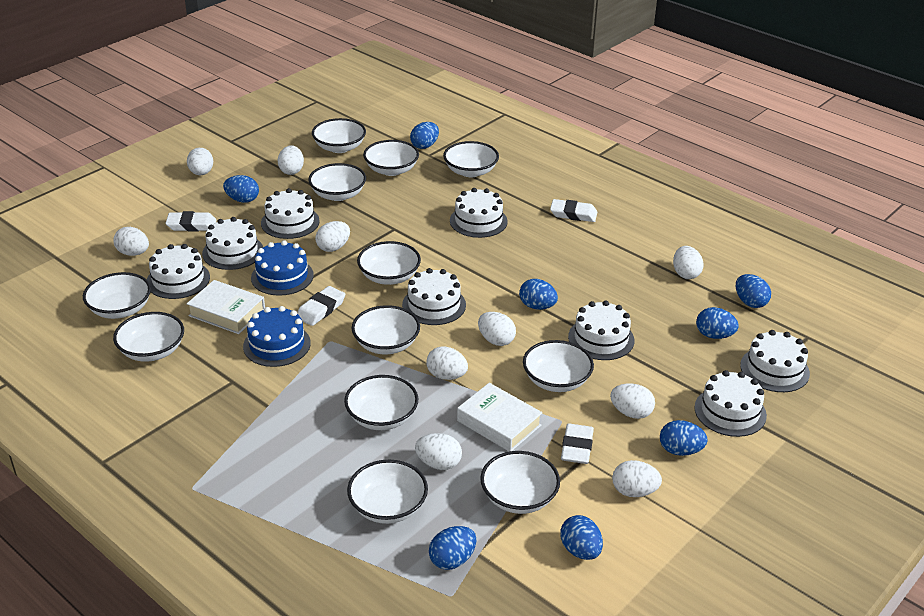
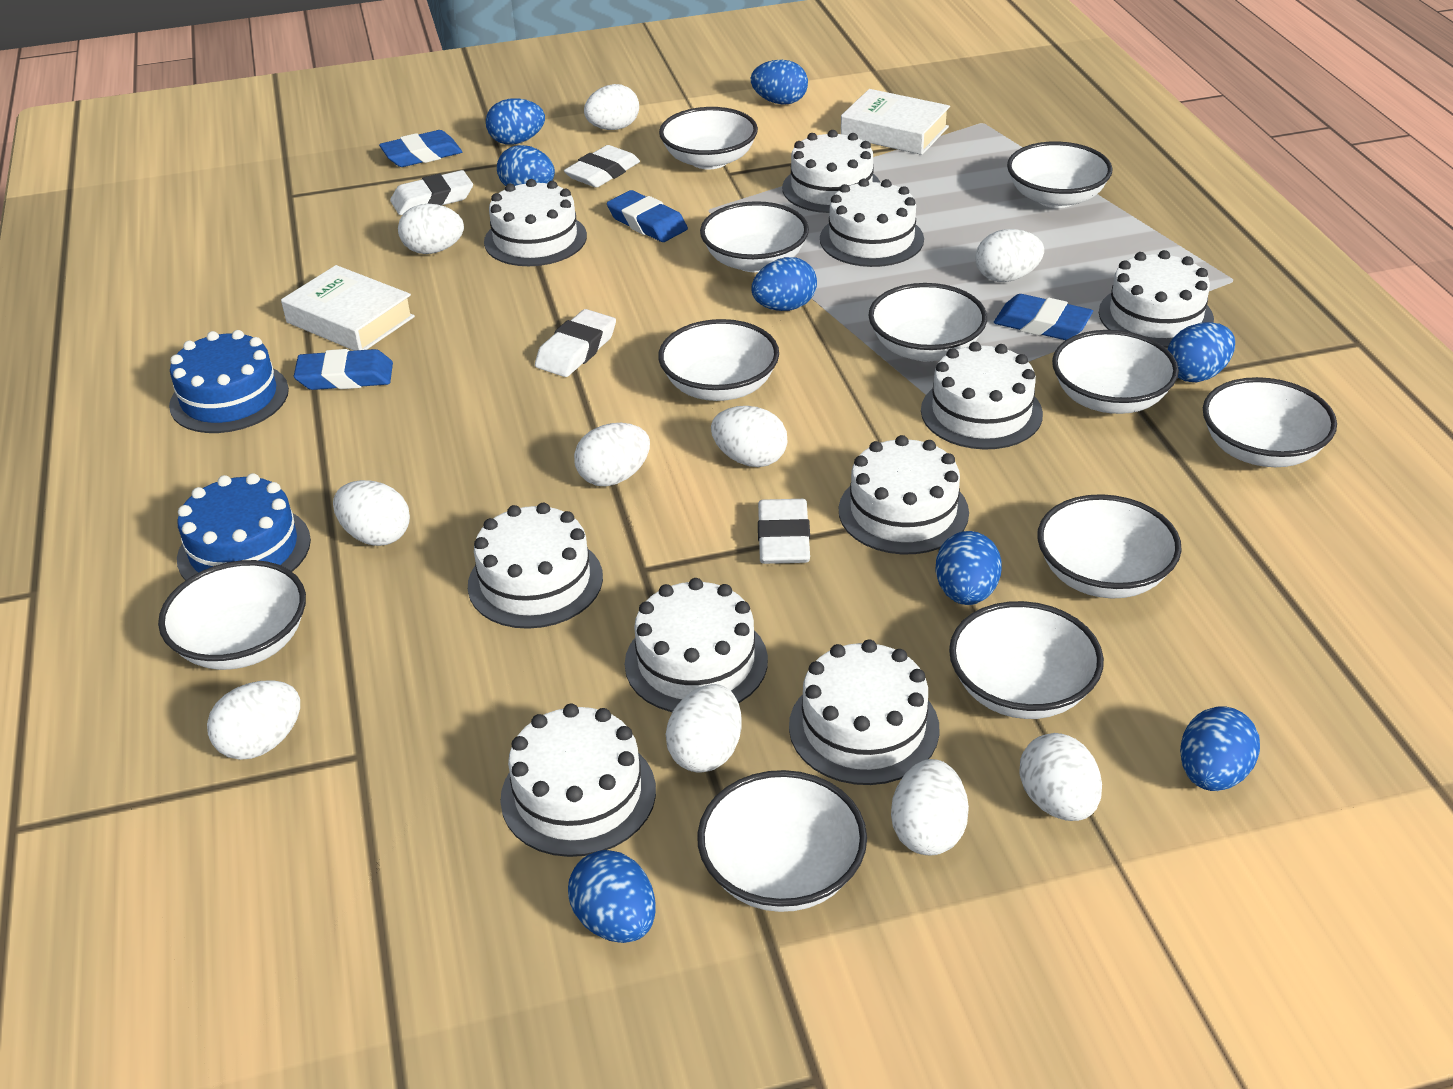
blue eraser: none = 0 -> [294,349,393,390] [379,130,462,167] [607,190,688,242] [994,294,1093,340] = 4
white bowl: [83,272,151,319] [113,312,184,362] [308,163,366,201] [312,118,366,153] [344,375,418,430] [347,460,428,524] [352,305,420,354] [357,241,421,285] [363,140,419,176] [443,141,499,177] [480,451,560,514] [523,340,594,392] = 12 -> [158,560,306,670] [658,319,779,401] [659,107,758,169] [697,770,867,912] [700,201,809,272] [868,283,987,362] [949,601,1104,719] [1007,141,1113,208] [1037,494,1182,598] [1052,330,1179,414] [1203,377,1337,467] = 11
white cake: [147,244,210,299] [202,217,263,270] [261,188,320,239] [402,268,466,325] [450,188,508,238] [568,300,634,360] [694,370,767,437] [740,330,810,392] = 8 -> [468,503,603,629] [484,179,587,266] [500,704,656,857] [625,578,768,712] [782,130,881,213] [789,640,940,785] [820,179,924,267] [839,435,969,554] [921,342,1043,450] [1099,250,1214,348] = 10

